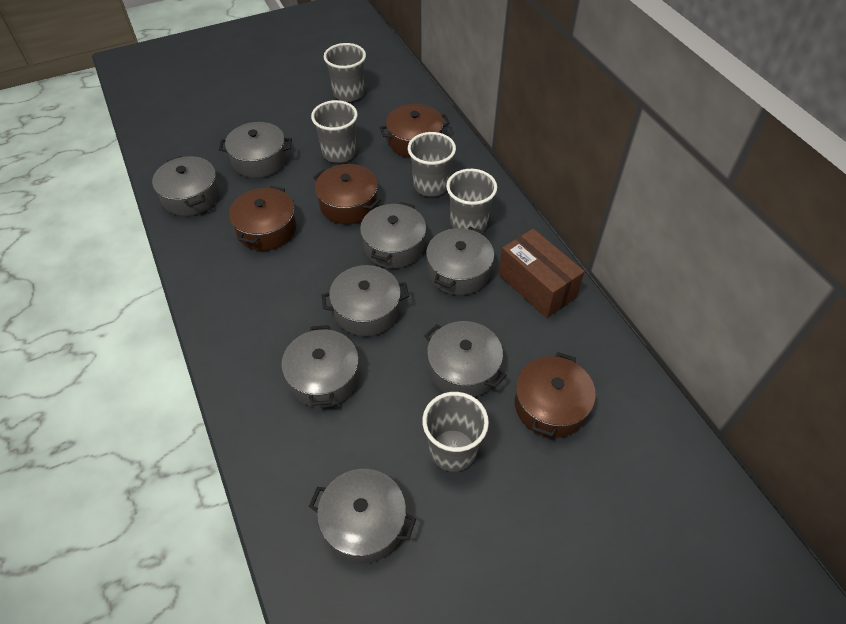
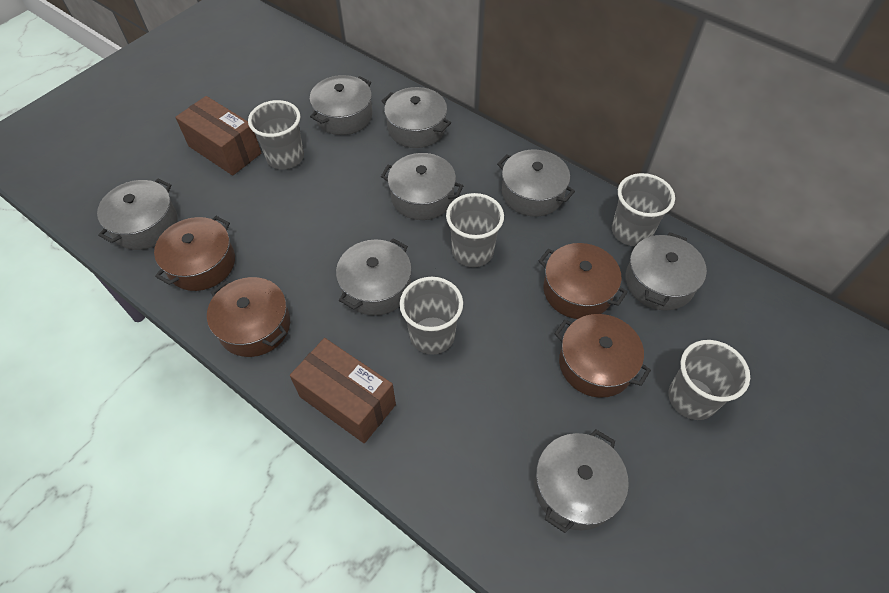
brown box: [499,229,585,318] = 1 -> [175,96,261,176] [290,338,396,443] = 2

